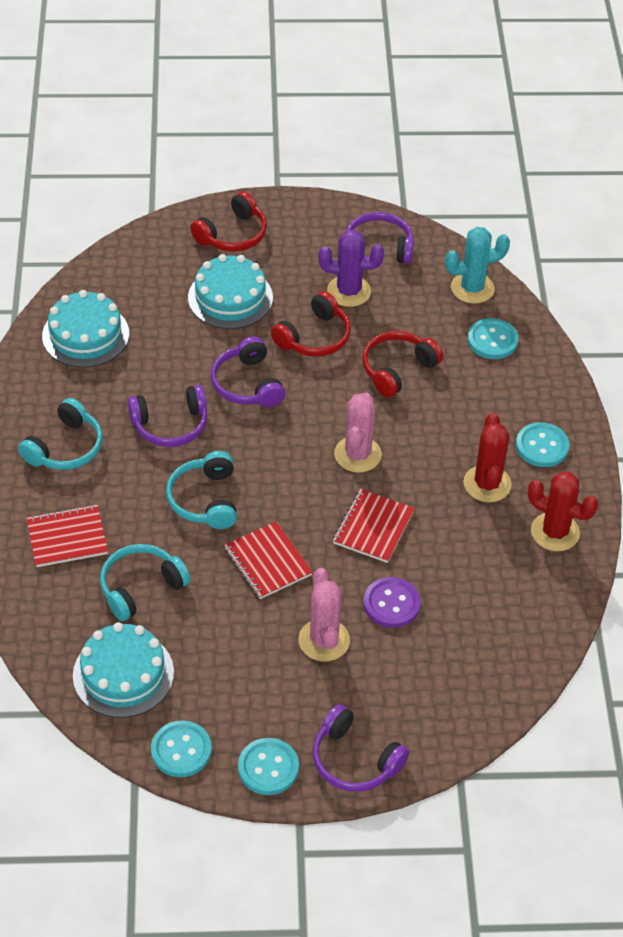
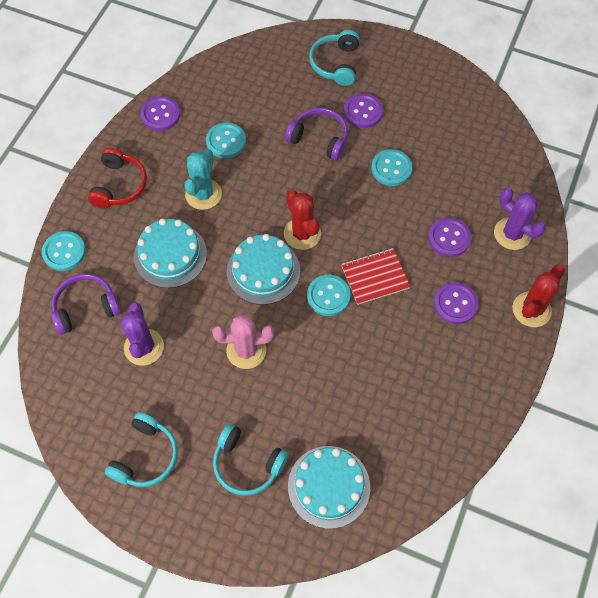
pink cactus: [298,568,350,661] [334,393,382,473] = 2 -> [212,314,274,369] = 1
purple button: [364,577,421,628] = 1 -> [140,96,180,131] [344,94,383,128] [428,218,471,257] [434,282,478,324] = 4
purple cactus: [318,230,384,307] = 1 -> [121,302,164,366] [494,187,546,250] = 2
purple headphones: [128,385,207,447] [211,336,285,407] [313,704,409,792] [347,212,414,264] = 4 -> [52,274,121,335] [285,108,348,161] = 2
red headphones: [190,191,267,252] [271,291,351,357] [362,331,443,398] = 3 -> [88,148,147,208] = 1
red notebook: [26,504,108,567] [224,522,313,599] [333,489,415,563] = 3 -> [341,248,410,305] = 1

